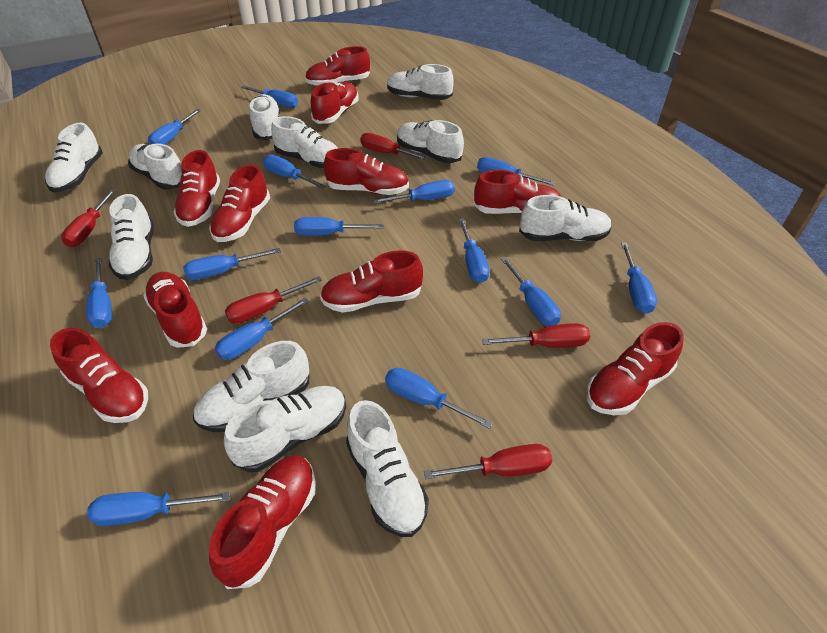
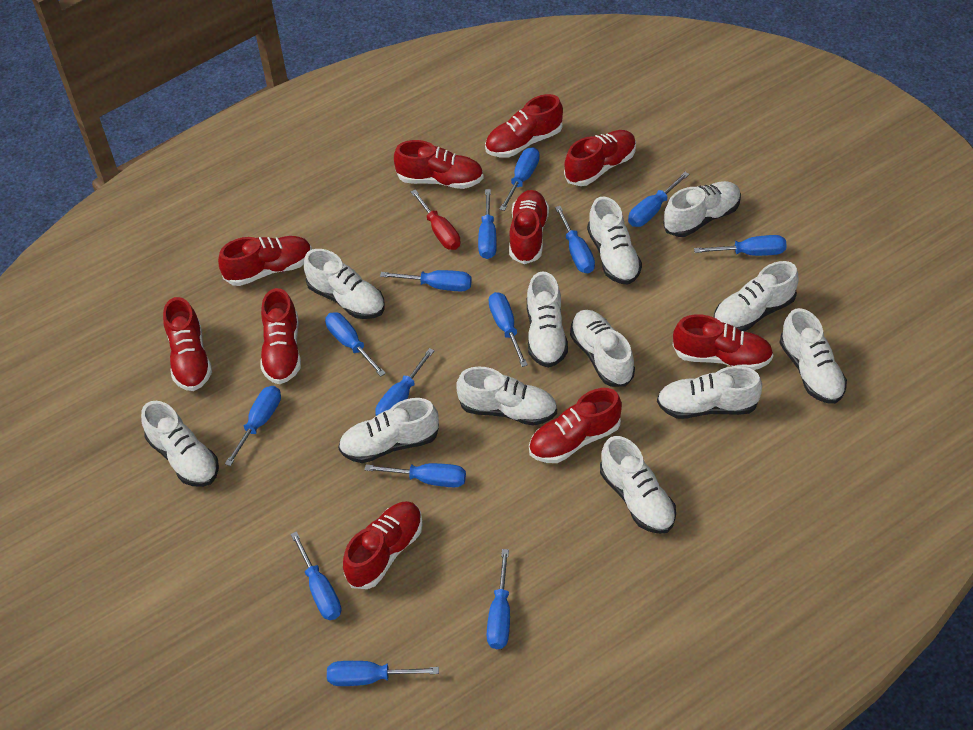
red screwdriver: [61,189,116,247] [225,276,322,324] [360,133,429,160] [424,444,552,479] [482,323,590,348] = 5 -> [411,189,461,250] = 1
red shoe: [50,328,148,423] [143,272,207,348] [174,150,220,227] [209,164,270,242] [209,455,316,589] [305,46,370,86] [311,82,359,124] [320,250,423,313] [324,148,409,195] [474,170,561,214] [587,322,684,415] = 11 -> [163,297,212,391] [218,236,312,286] [260,288,301,384] [343,501,423,589] [394,140,484,189] [485,94,563,157] [509,190,549,264] [529,388,622,463] [564,130,636,186] [673,314,773,370] = 10
white shoe: [45,123,103,193] [109,194,154,280] [128,143,182,190] [193,341,309,432] [224,386,346,472] [249,94,280,140] [271,116,338,168] [346,400,429,537] [387,64,454,100] [397,120,464,163] [519,195,612,241] = 11 -> [141,401,219,487] [304,249,385,319] [338,398,439,463] [456,367,557,426] [527,272,568,368] [570,310,635,387] [587,197,642,285] [600,436,676,534] [657,366,762,419] [663,181,741,237] [714,261,799,331] [779,308,847,404] = 12

